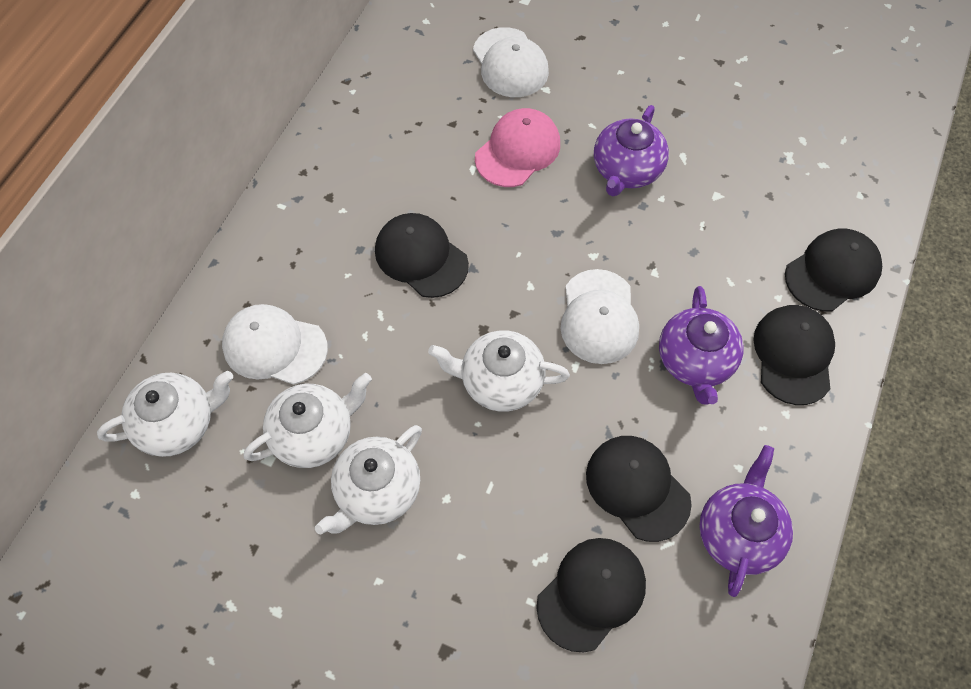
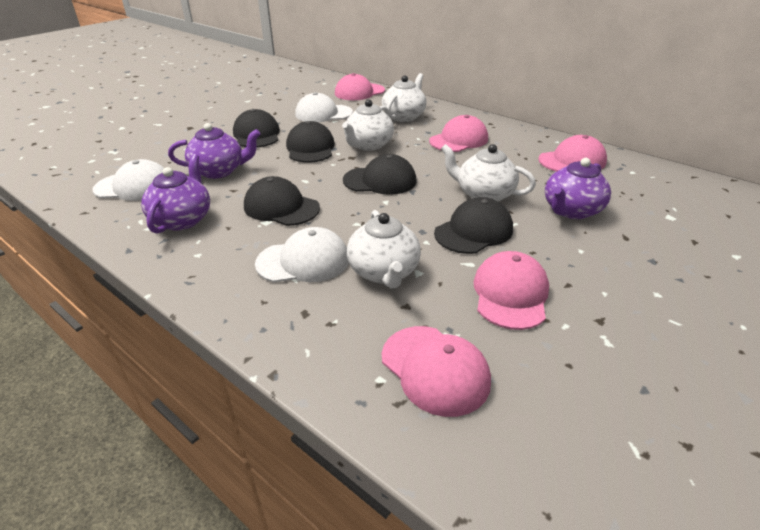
pink cap: [475,108,560,187] = 1 -> [335,73,385,100] [382,326,491,417] [429,115,488,152] [473,251,549,330] [538,135,607,172] = 5

